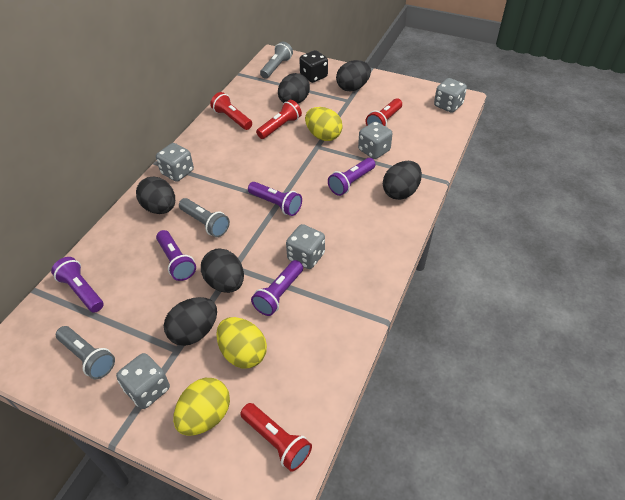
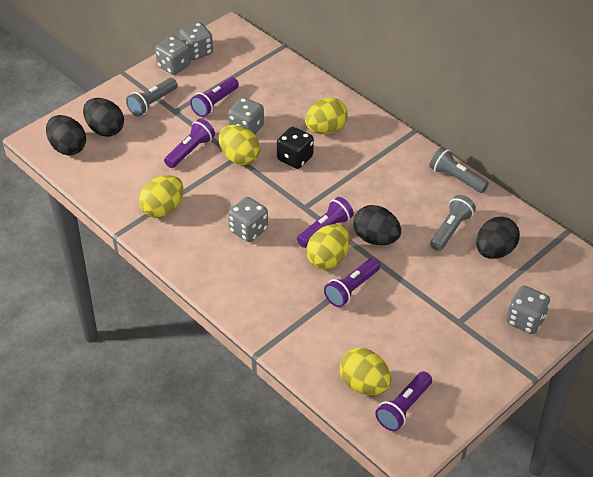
black egg: [136,176,175,214] [164,297,217,346] [201,248,244,293] [278,73,310,104] [336,60,371,91] [383,161,422,200] = 6 -> [46,115,86,155] [83,98,124,137] [353,205,401,245] [476,217,520,259] = 4
red flashlight: [210,92,252,130] [240,403,312,472] [256,100,302,139] [366,98,402,127] = 4 -> none = 0
yellow egg: [173,378,230,436] [216,317,267,369] [305,107,343,141] = 3 -> [139,175,183,218] [219,125,260,165] [305,98,348,134] [306,224,350,269] [340,348,391,395] = 5

